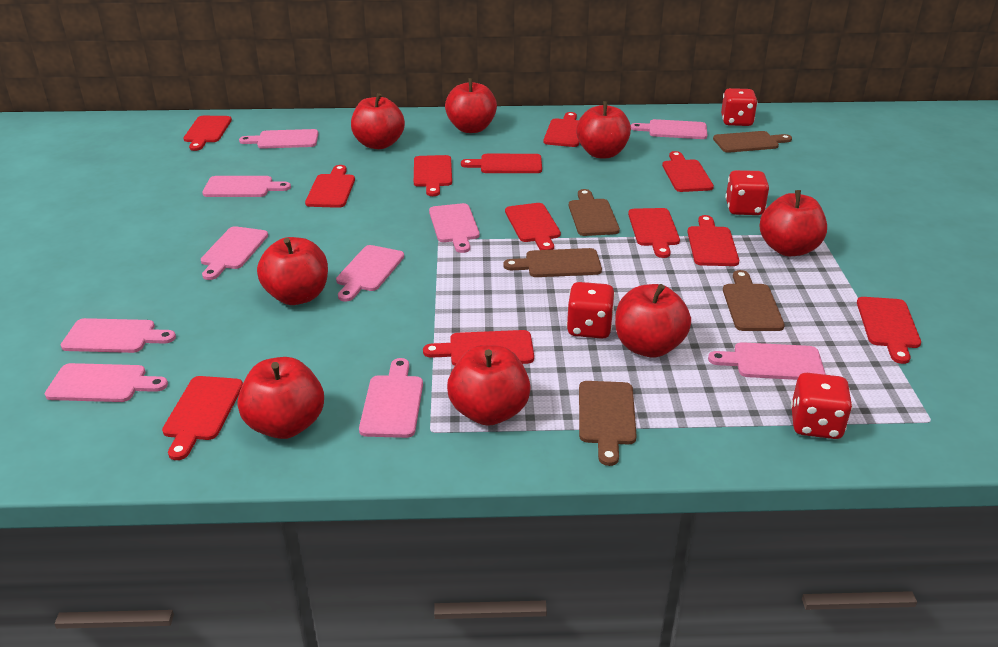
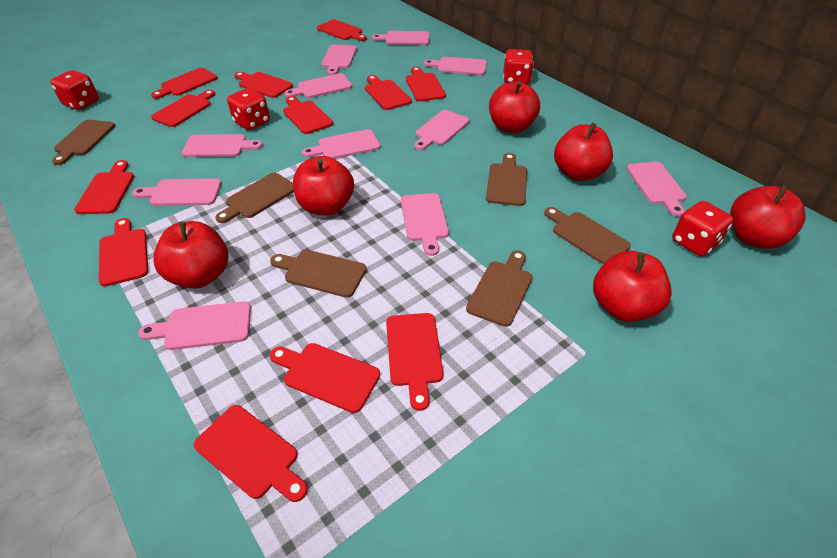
brown cutting board: [503,248,602,277] [569,189,620,236] [579,381,637,466] [713,131,792,153] [723,270,785,331] = 5 -> [52,120,115,165] [215,173,294,223] [270,250,367,298] [466,250,533,327] [486,153,527,206] [544,207,631,264] = 6
pink cutting board: [45,363,168,402] [61,318,176,353] [201,226,268,280] [202,176,291,197] [239,129,318,149] [336,245,404,302] [359,358,423,438] [429,203,480,253] [631,119,707,139] [708,342,826,380] = 10 -> [132,178,222,206] [138,301,251,350] [182,134,263,157] [284,73,352,98] [302,129,380,159] [321,45,357,75] [372,31,430,45] [401,193,449,256] [414,110,470,150] [424,57,487,75] [626,162,687,217] = 11
red apple: [238,357,324,439] [257,237,328,305] [351,93,405,149] [445,78,497,133] [447,345,531,426] [576,101,631,158] [615,284,691,358] [760,190,827,256] = 8 -> [153,221,228,289] [293,156,354,215] [489,81,540,133] [554,123,613,181] [593,251,672,322] [730,185,806,249] = 6

